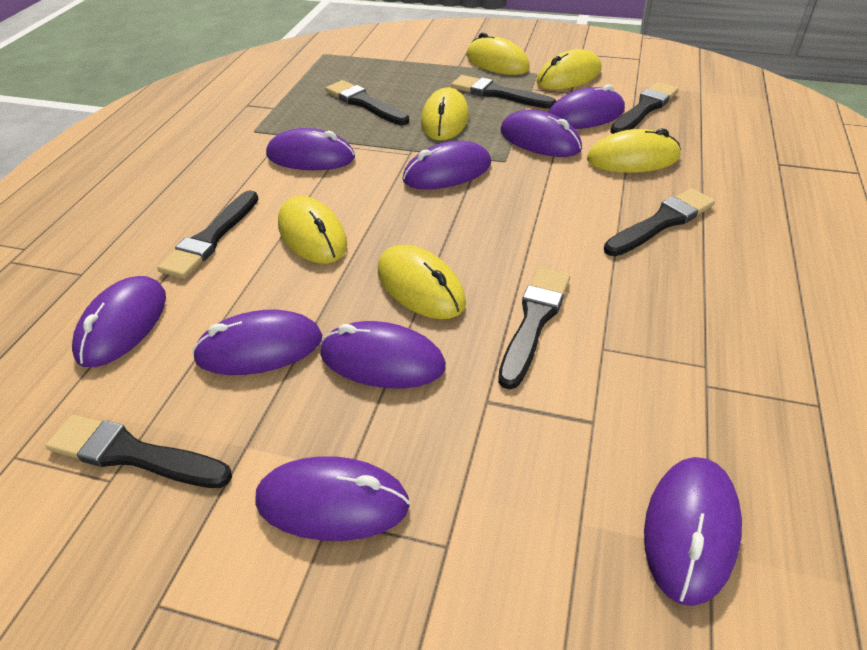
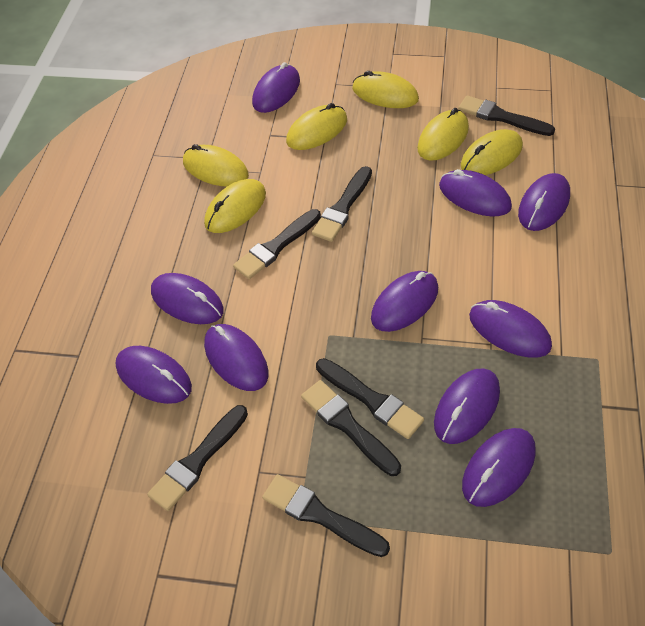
purple mouse: [72,276,166,367] [192,310,322,375] [255,456,410,541] [266,128,355,170] [320,321,446,389] [402,141,491,189] [500,110,582,157] [548,84,625,129] [644,457,742,606] = 9 -> [116,346,192,404] [151,273,224,324] [204,324,268,391] [252,62,300,113] [371,271,438,332] [434,368,500,444] [439,169,512,216] [462,428,536,507] [469,300,552,357] [518,173,570,231] = 10

